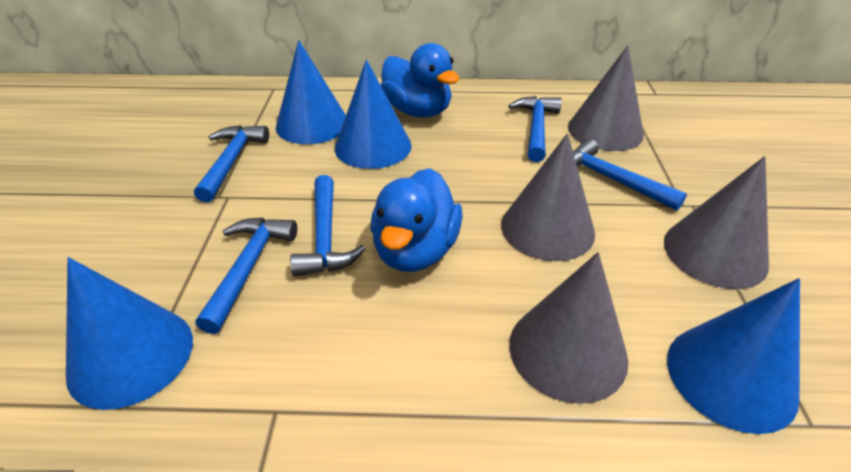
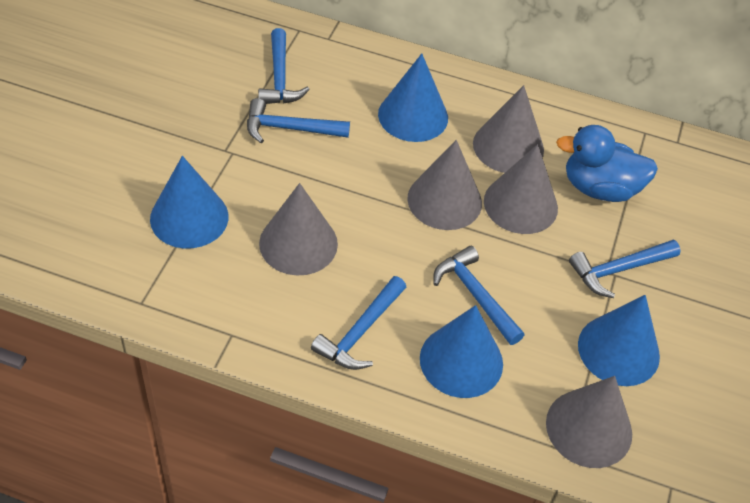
blue duck: [370,168,463,272] [381,43,459,117] = 2 -> [556,125,658,202] = 1
grey cone: [501,133,595,261] [510,252,628,404] [568,45,644,151] [664,156,769,289] = 4 -> [259,183,338,276] [407,140,482,230] [473,85,544,173] [484,144,558,234] [546,376,632,468] = 5

